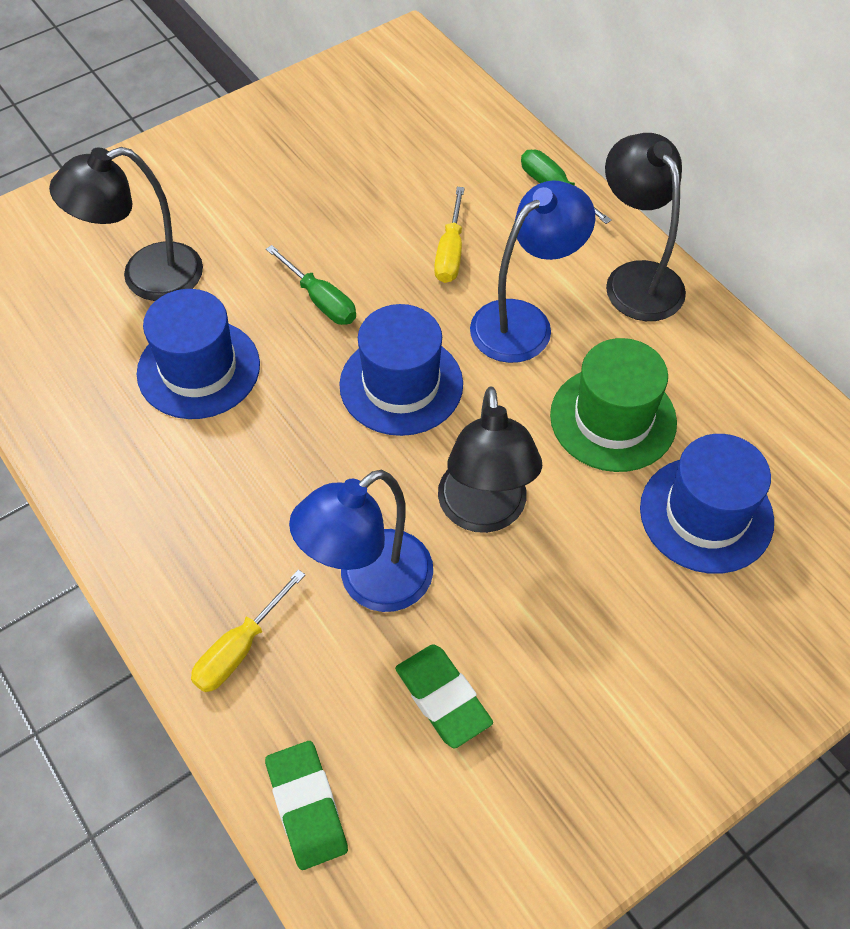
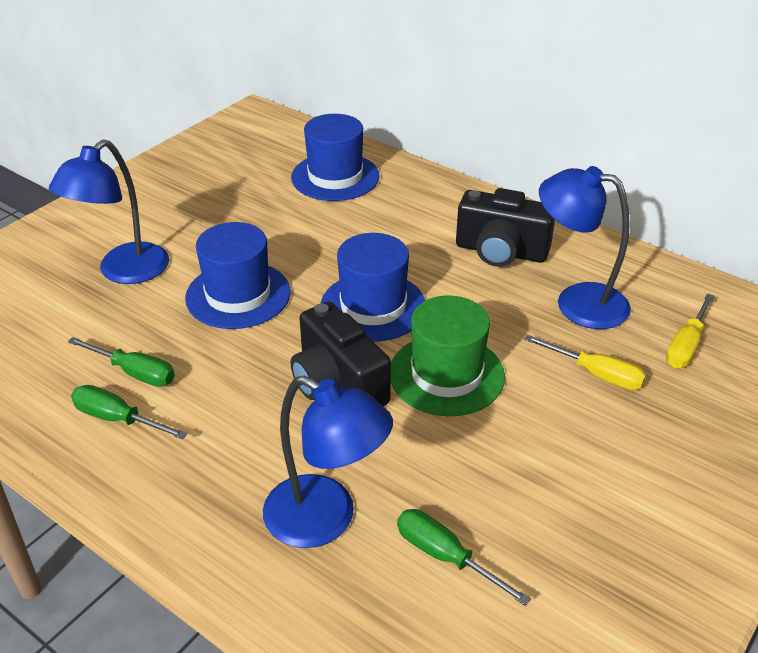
black camera: none = 0 -> [291,301,391,406] [456,188,555,267] = 2
black lamp: [49,147,203,301] [438,386,542,533] [605,133,686,321] = 3 -> none = 0
blue lamp: [289,470,433,612] [470,180,595,363] = 2 -> [49,139,169,284] [263,375,393,548] [539,166,631,329] = 3
green eraser: [265,741,348,870] [395,644,493,748] = 2 -> none = 0
green screwdriver: [266,245,356,325] [521,150,612,224] = 2 -> [68,337,175,387] [71,385,187,440] [397,509,531,606] = 3

